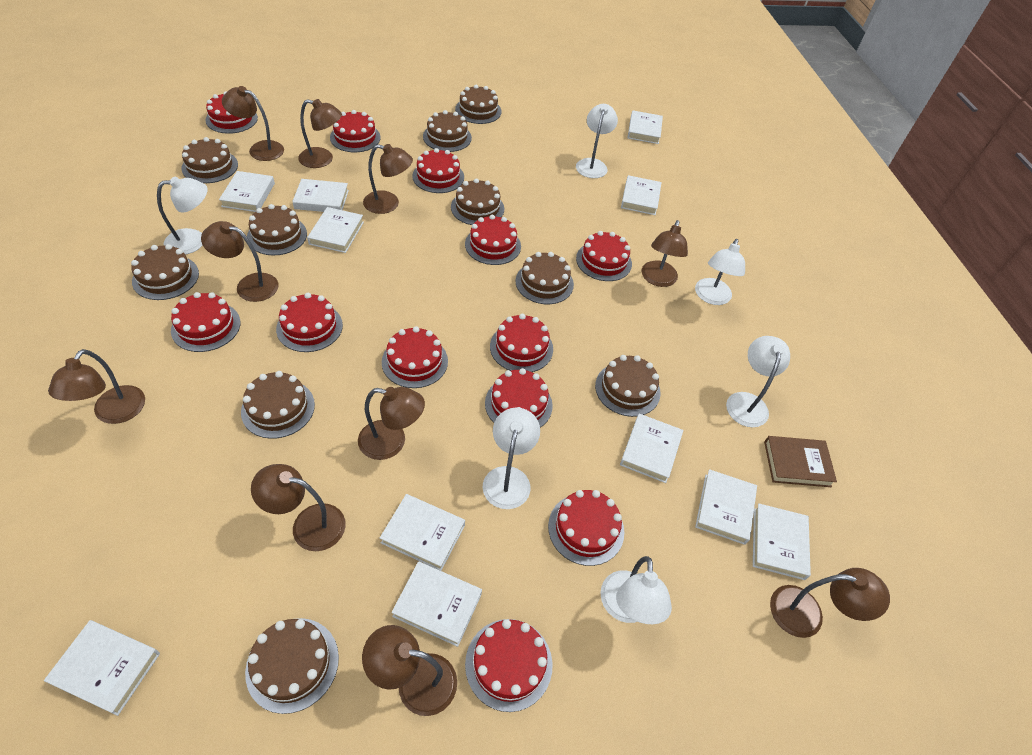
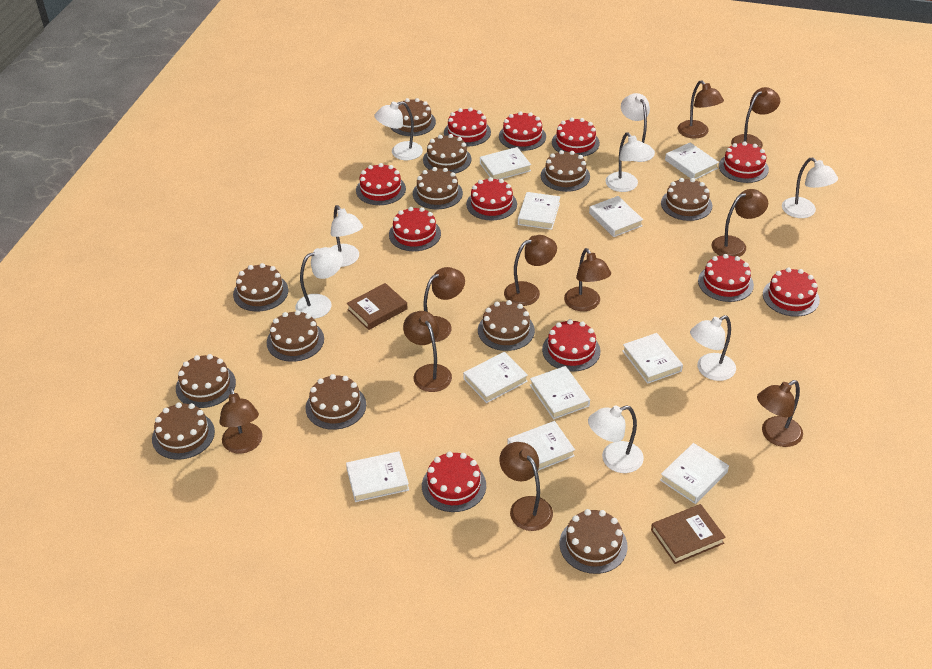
brown book: [764,436,837,487] = 1 -> [347,283,408,330] [651,504,726,564] = 2
brown cake: [131,244,199,300] [181,137,238,183] [241,371,315,439] [245,618,339,714] [247,204,307,255] [423,110,472,152] [451,178,504,225] [455,85,501,124] [516,252,574,304] [595,355,661,417] = 10 -> [152,403,215,460] [176,354,236,408] [233,263,288,312] [267,310,324,362] [305,374,366,430] [391,98,436,136] [413,167,463,209] [423,134,471,173] [478,300,535,351] [541,150,590,192] [560,509,628,574] [661,178,712,221] = 12
red cake: [171,292,240,352] [205,92,258,134] [276,293,343,352] [330,110,381,152] [382,326,448,388] [412,148,464,193] [465,215,521,265] [465,619,553,712] [485,368,553,427] [490,314,553,372] [548,490,624,566] [576,231,632,281] = 12 -> [356,163,406,205] [389,207,441,251] [422,451,486,512] [444,107,491,147] [466,177,517,221] [499,111,546,151] [542,319,601,372] [552,118,600,157] [698,254,754,302] [719,142,769,183] [763,268,820,317] = 11
white book: [44,620,160,716] [219,171,275,212] [292,179,349,212] [307,207,364,253] [380,494,465,571] [391,561,482,647] [620,413,684,483] [621,175,662,215] [627,111,663,144] [695,469,757,545] [753,503,811,580] = 11 -> [346,451,409,502] [463,352,528,403] [480,147,531,180] [508,421,575,471] [518,192,560,230] [530,366,590,419] [589,196,643,237] [622,333,683,384] [660,443,729,504] [665,142,719,179] = 10
white lamp: [157,177,208,255] [482,408,540,509] [576,104,618,178] [601,556,672,624] [695,239,745,305] [726,336,790,427] = 6 -> [295,247,343,319] [331,205,363,267] [374,101,423,160] [588,405,644,473] [606,132,650,192] [621,93,655,162] [690,315,736,381] [782,158,838,218] = 8

